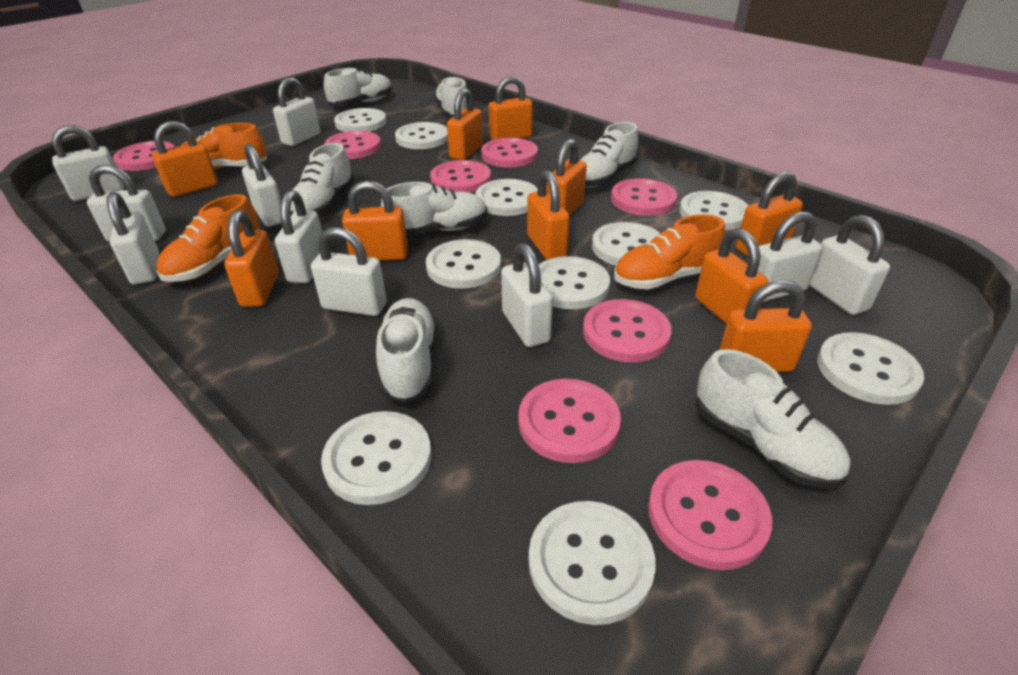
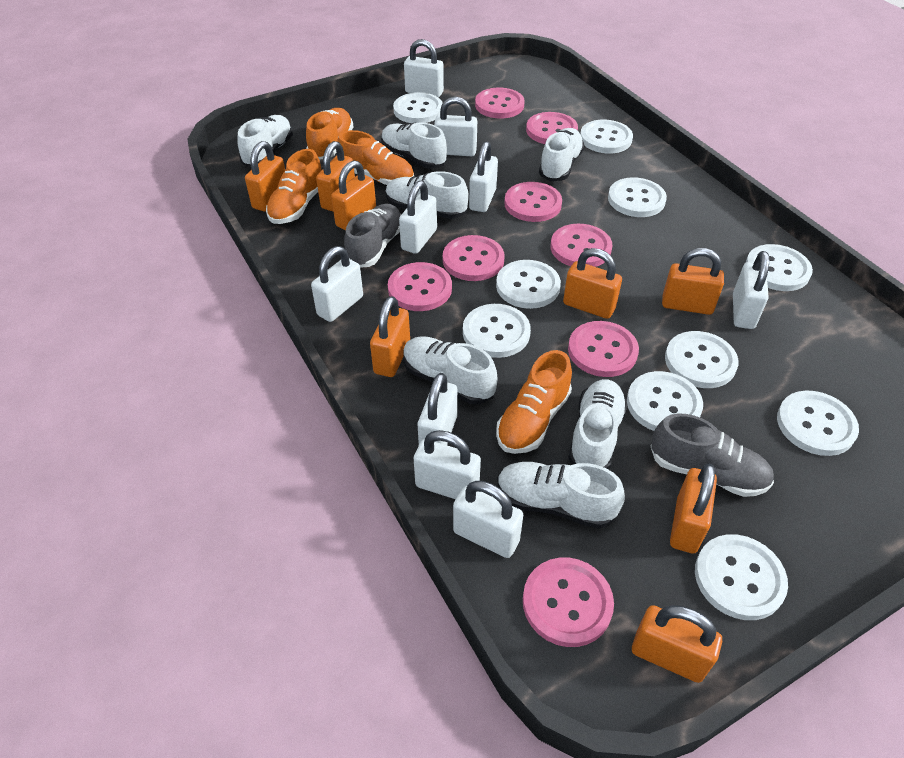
grey shoe: none = 0 -> [344,204,401,268] [651,413,774,497] = 2
orange padlock: [152,121,218,197] [224,210,279,307] [342,181,408,261] [447,88,483,160] [489,76,533,140] [527,170,570,260] [546,139,587,216] [695,228,768,324] [719,280,812,372] [736,172,803,257] = 10 -> [245,141,285,212] [316,141,355,211] [331,160,376,231] [370,296,410,377] [563,248,622,319] [632,605,722,683] [662,248,724,315] [670,463,717,553] = 8
orange shoe: [156,194,260,282] [181,123,267,169] [614,214,725,290] = 3 -> [266,149,322,224] [306,108,354,160] [337,130,414,185] [496,350,572,454] = 4
white padlock: [52,125,124,201] [87,164,166,242] [107,192,159,285] [242,144,281,226] [273,77,321,146] [275,190,322,283] [311,227,387,316] [501,243,553,347] [758,212,823,302] [809,215,890,315] = 10 -> [311,246,363,322] [399,181,437,254] [404,39,444,98] [414,430,481,499] [418,373,457,445] [434,97,477,156] [453,481,523,558] [469,141,498,212] [733,251,769,329] = 9

